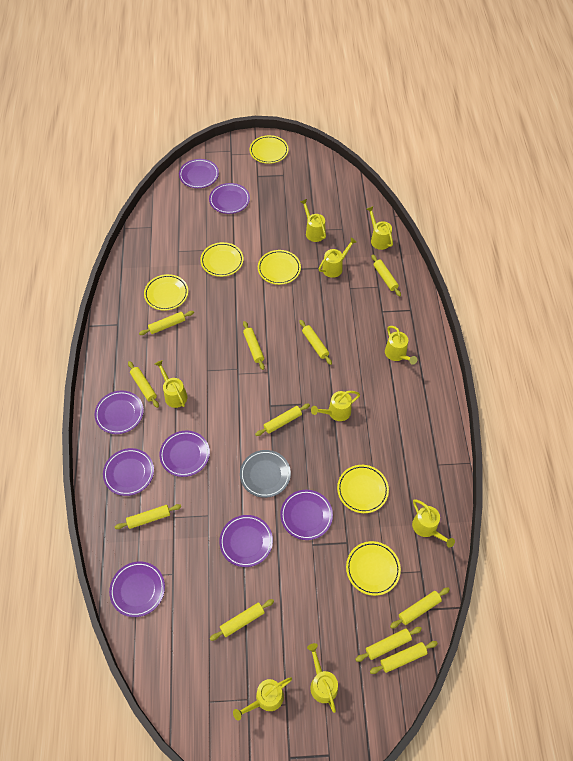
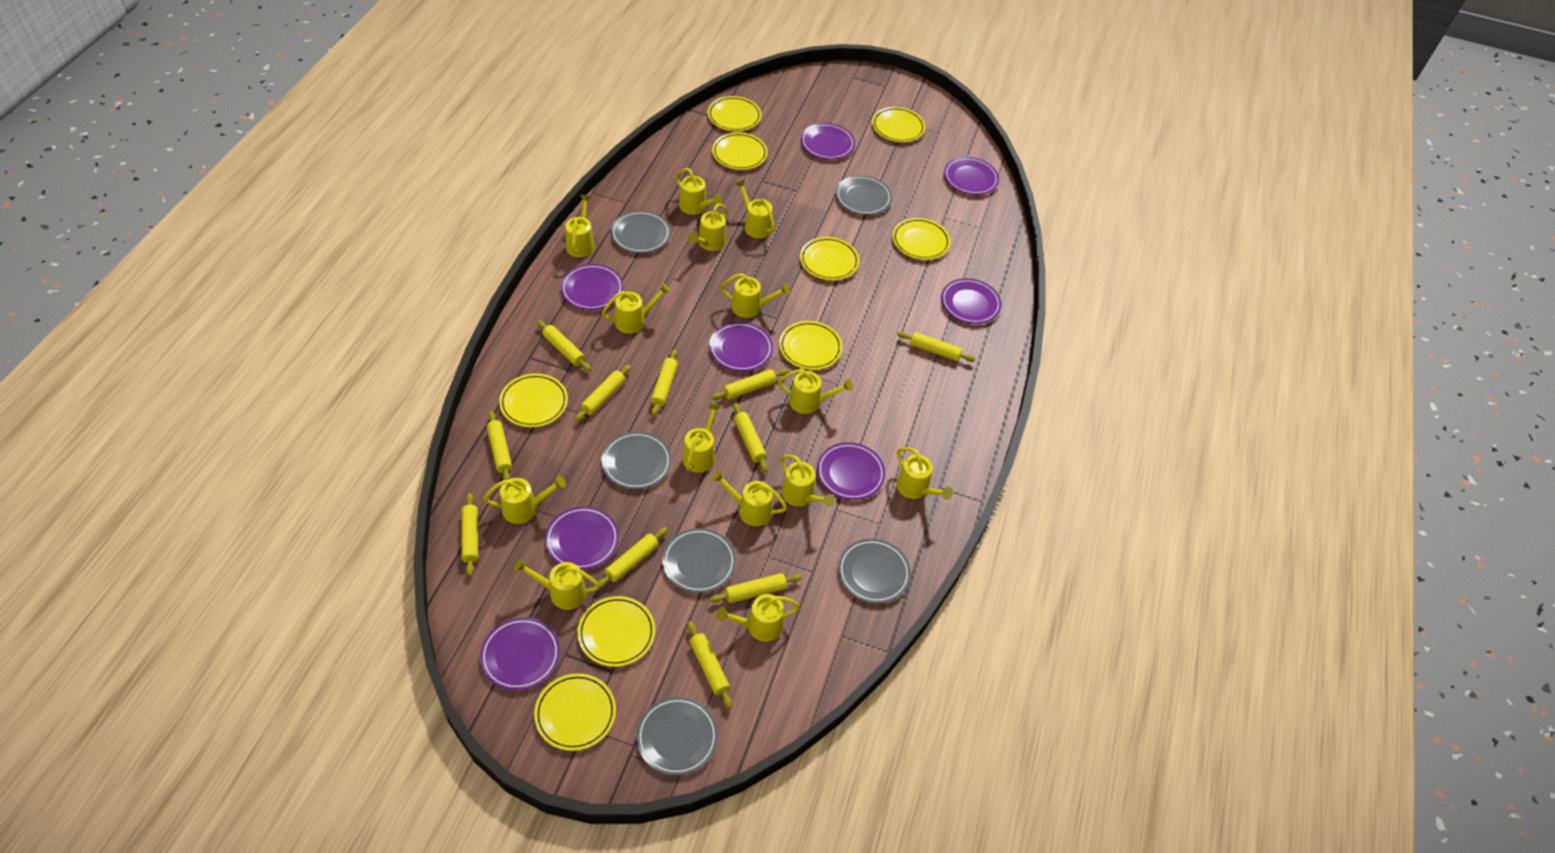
grey plate: [240,450,291,498] = 1 -> [601,432,671,489] [611,211,671,253] [636,697,718,776] [662,528,736,593] [836,175,892,215] [838,539,911,603] = 6
yellow plate: [144,274,188,311] [200,242,244,277] [249,135,289,164] [258,250,301,285] [337,465,389,513] [346,541,401,596] = 6 -> [499,373,568,427] [534,673,616,751] [577,596,655,667] [708,96,762,131] [712,132,768,170] [779,321,843,370] [800,237,859,280] [872,107,925,142] [892,218,951,260] = 9
yellow watering can: [155,360,187,408] [233,677,292,721] [300,199,326,242] [307,643,338,713] [311,391,360,421] [318,237,357,278] [367,206,393,250] [385,326,417,365] [412,500,455,548] = 9 -> [483,476,566,524] [514,558,600,610] [565,195,594,257] [602,283,671,334] [676,168,722,215] [683,402,721,473] [688,203,727,251] [712,470,787,526] [716,594,800,642] [720,273,790,318] [736,180,775,238] [778,369,853,414] [780,455,835,507] [896,447,953,500] = 14

